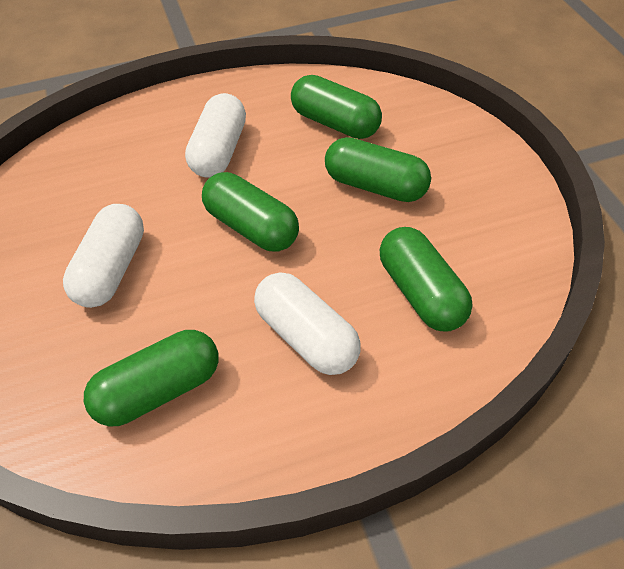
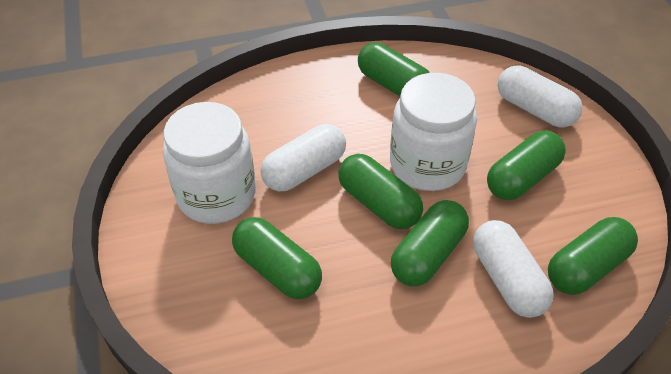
green capsule: [84,330,218,426] [202,172,299,252] [291,75,382,139] [325,137,431,202] [379,227,472,332] = 5 -> [232,217,322,299] [338,154,423,229] [358,42,430,96] [391,200,469,286] [487,131,566,200] [548,217,638,295] = 6
white jar: none = 0 -> [163,102,256,224] [390,73,477,191] = 2

